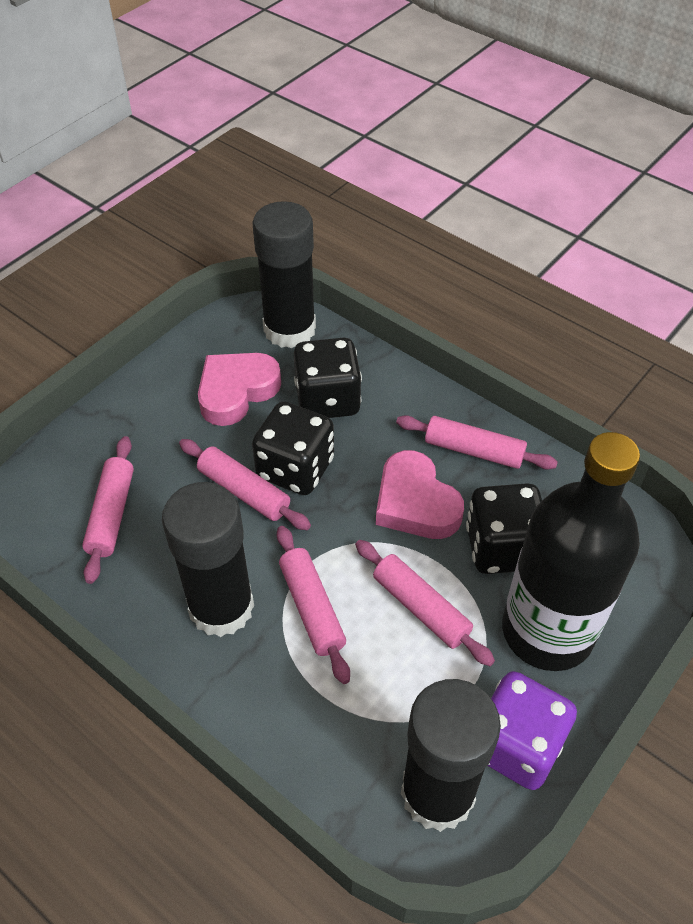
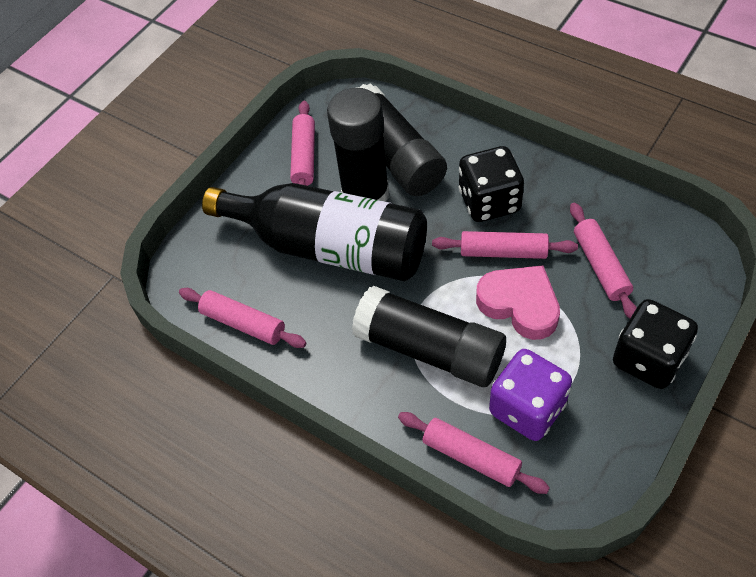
black dice: [252,401,334,495] [294,338,362,418] [466,483,542,574] = 3 -> [458,146,524,222] [613,299,698,389] = 2
pink heart: [198,353,281,426] [376,450,464,539] = 2 -> [476,265,560,340] = 1

